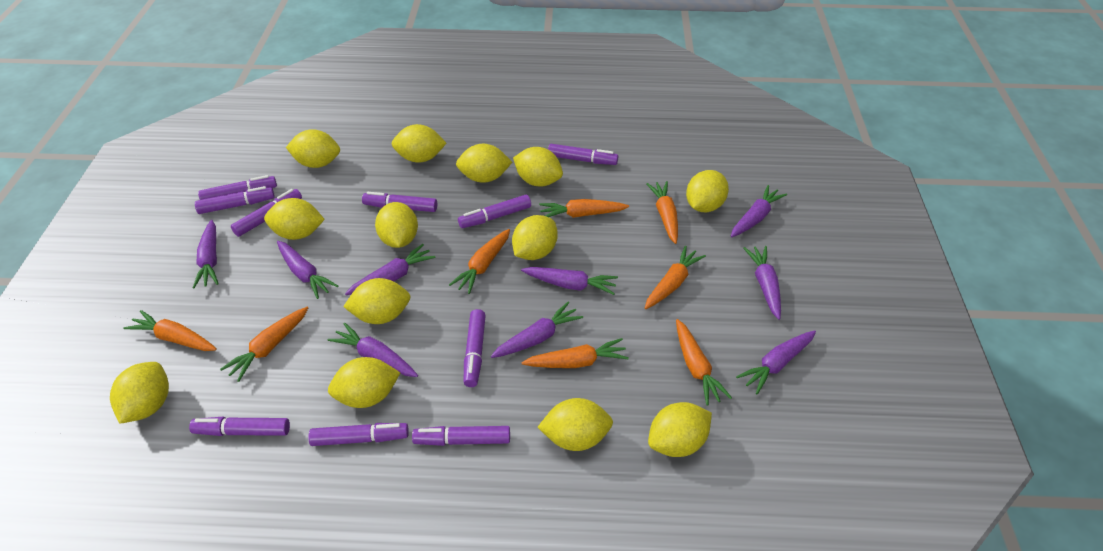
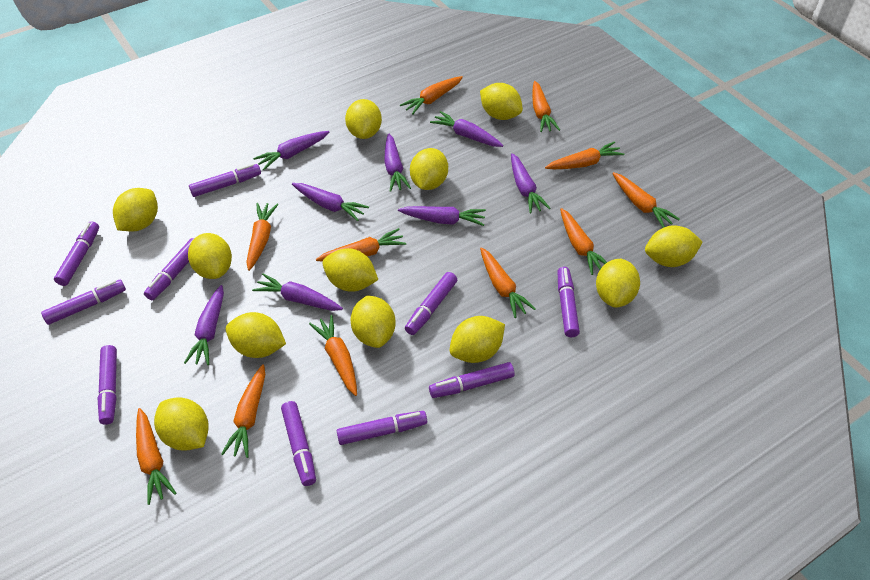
orange carrot: [123,310,217,351] [220,307,308,382] [449,229,510,294] [521,338,629,368] [539,199,629,218] [645,246,706,309] [646,181,678,244] [676,319,732,405] = 8 -> [136,408,176,505] [221,364,265,458] [246,203,278,271] [309,315,357,396] [316,228,406,261] [400,76,463,115] [480,247,536,318] [532,81,560,132] [545,141,624,169] [560,208,607,275] [612,172,680,228] = 11
purple carrot: [193,220,219,289] [277,241,338,299] [328,323,418,377] [345,244,436,295] [491,302,583,358] [521,267,618,295] [731,185,787,237] [736,330,816,394] [743,246,781,320] = 9 -> [184,285,224,365] [252,273,343,311] [253,131,329,170] [292,183,369,221] [384,133,411,192] [398,206,486,226] [430,111,503,147] [511,153,550,213] = 8
yellow lemon: [110,362,169,424] [264,198,325,240] [286,129,340,168] [328,357,400,408] [343,278,411,324] [375,202,418,248] [392,124,446,163] [456,144,512,183] [512,215,558,260] [513,147,563,187] [538,398,613,451] [648,402,712,457] [686,170,729,212] = 13 -> [113,188,158,231] [154,397,208,451] [188,233,232,279] [226,312,286,358] [322,248,378,292] [345,99,382,139] [350,295,396,348] [410,148,448,190] [450,316,505,363] [480,83,523,120] [596,259,640,308] [645,225,703,267] = 12

